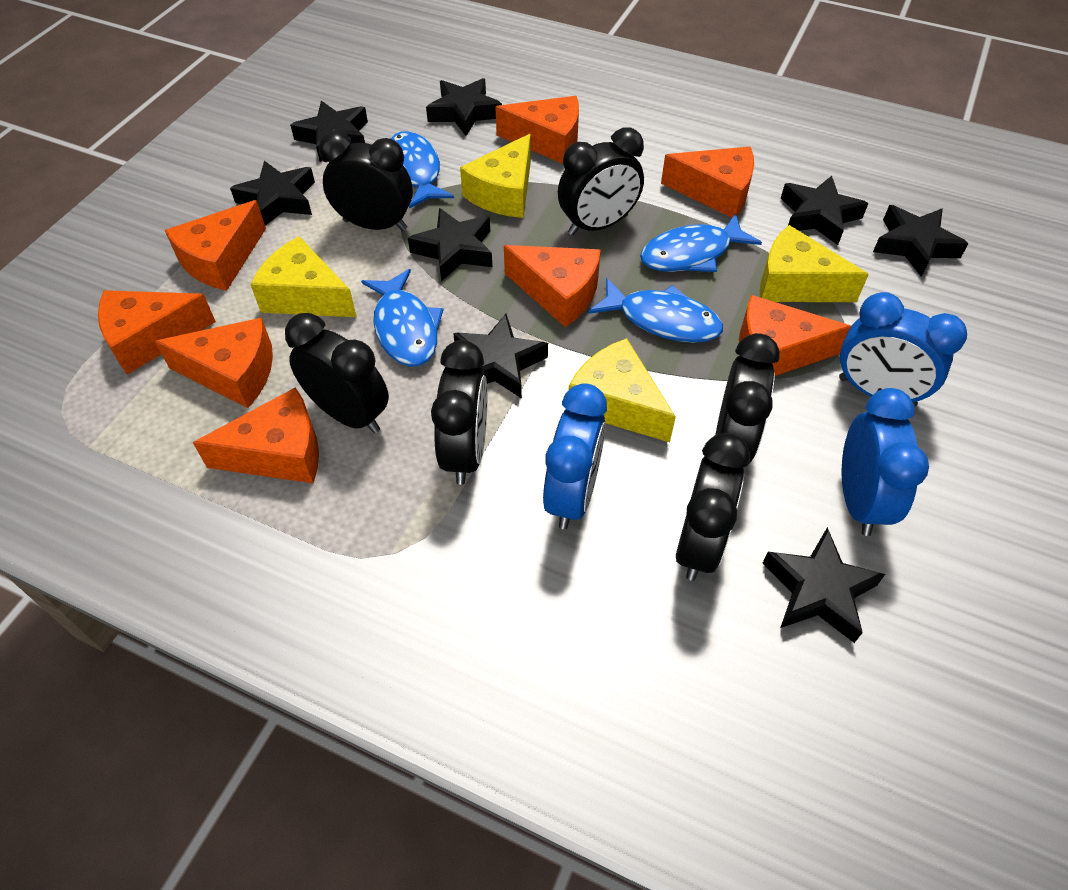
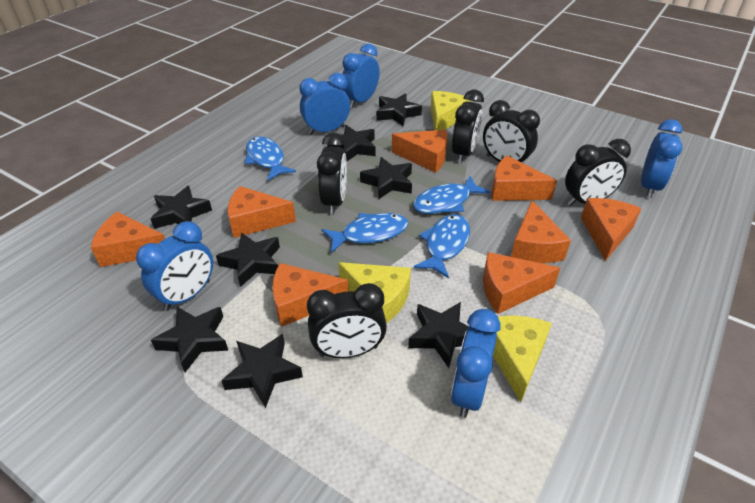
black clock: [285,313,389,434] [319,131,413,231] [431,340,487,485] [558,127,644,235] [676,433,750,581] [715,333,780,464] = 6 -> [307,283,387,358] [317,133,347,215] [452,90,484,163] [483,100,540,163] [565,139,631,206] = 5
blue clock: [543,383,607,529] [839,292,967,407] [842,388,929,536] = 3 -> [136,221,213,311] [299,73,350,135] [342,44,380,108] [451,309,501,418] [641,120,682,198] = 5
yellow cheese: [251,236,357,317] [460,134,531,218] [569,338,676,442] [760,225,869,302] = 4 -> [338,262,411,323] [431,91,470,130] [493,315,552,403] = 3

